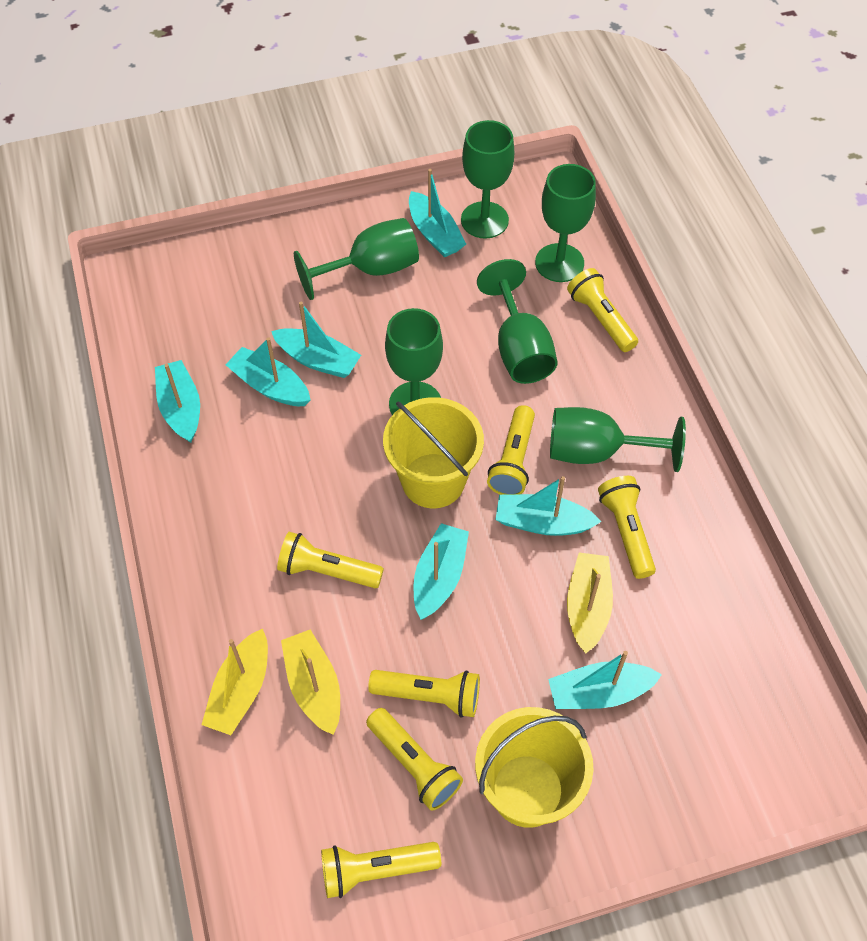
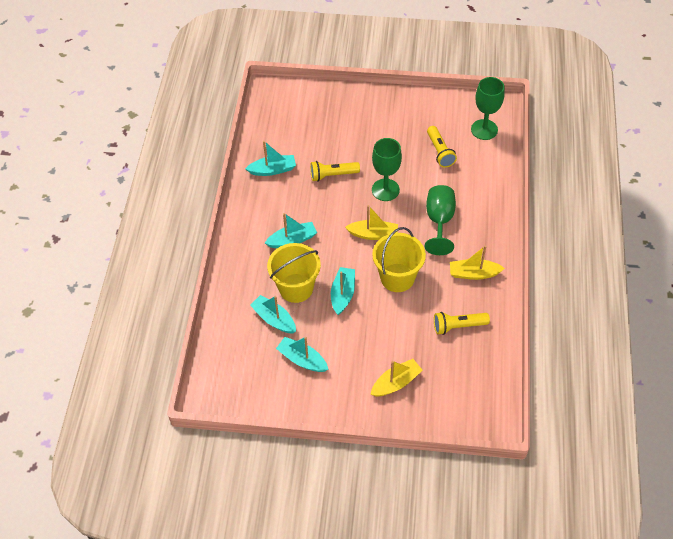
green goblet: [294,218,419,300] [385,308,443,415] [461,120,514,239] [477,259,558,384] [535,164,596,282] [550,407,686,472] = 6 -> [372,138,402,201] [425,185,456,255] [471,77,505,140] = 3
turquoise boat: [155,360,200,443] [225,337,311,406] [271,302,361,378] [409,169,466,257] [414,523,469,620] [496,476,602,536] [548,651,662,709] = 7 -> [245,141,296,176] [250,295,296,334] [265,213,317,248] [276,337,328,372] [331,267,355,315] = 5
yellow flashlight: [277,532,384,588] [321,842,441,898] [366,708,463,811] [368,670,480,718] [487,405,535,495] [567,268,638,352] [598,476,656,579] = 7 -> [310,161,360,182] [427,126,457,168] [434,312,490,335] = 3

